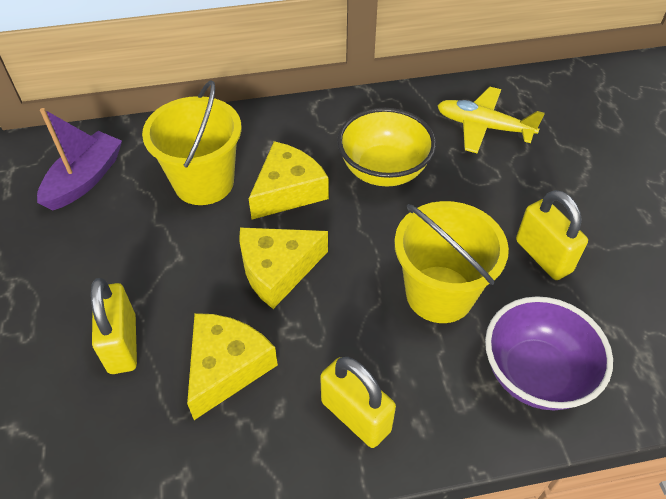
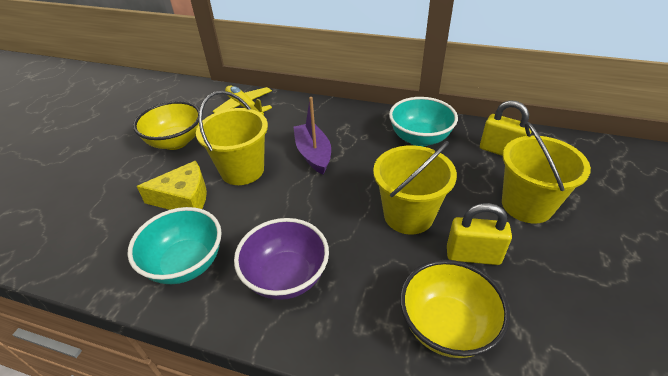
turquoise bowl: none = 0 -> [128,207,222,284] [389,97,458,147] = 2
yellow bowl: [337,108,436,186] = 1 -> [133,101,200,150] [400,260,510,358] = 2
yellow bucket: [142,80,242,205] [394,201,509,323] = 2 -> [196,91,268,185] [373,141,457,235] [502,122,591,224] = 3
yellow cheese: [187,313,278,420] [239,228,328,309] [249,141,329,219] = 3 -> [136,161,207,210] = 1
yellow padlock: [91,278,137,374] [320,357,396,448] [516,190,588,280] = 3 -> [447,203,512,265] [480,100,532,156] = 2

